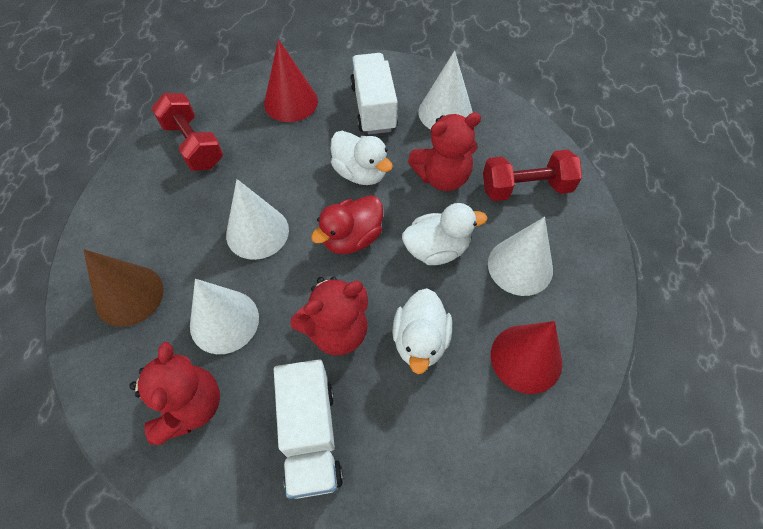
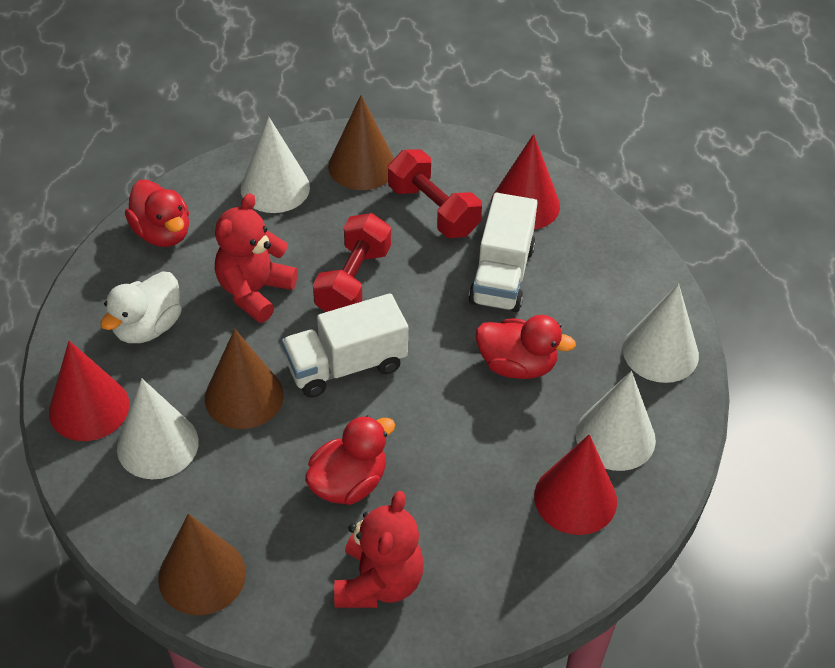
brown cone: [84,249,163,327] = 1 -> [158,514,246,615] [205,329,284,429] [328,95,394,190] = 3
red cone: [264,39,318,122] [491,321,562,394] = 2 -> [49,341,129,441] [491,134,560,230] [534,434,617,535] = 3
red duck: [311,195,383,254] = 1 -> [125,180,189,247] [305,415,395,505] [476,315,576,379] = 3
red teddy bear: [129,342,220,445] [290,277,368,356] [408,112,481,191] = 3 -> [215,193,298,323] [334,491,424,608] = 2
white duck: [331,131,393,185] [392,288,452,374] [402,203,487,265] = 3 -> [100,271,182,343] = 1

